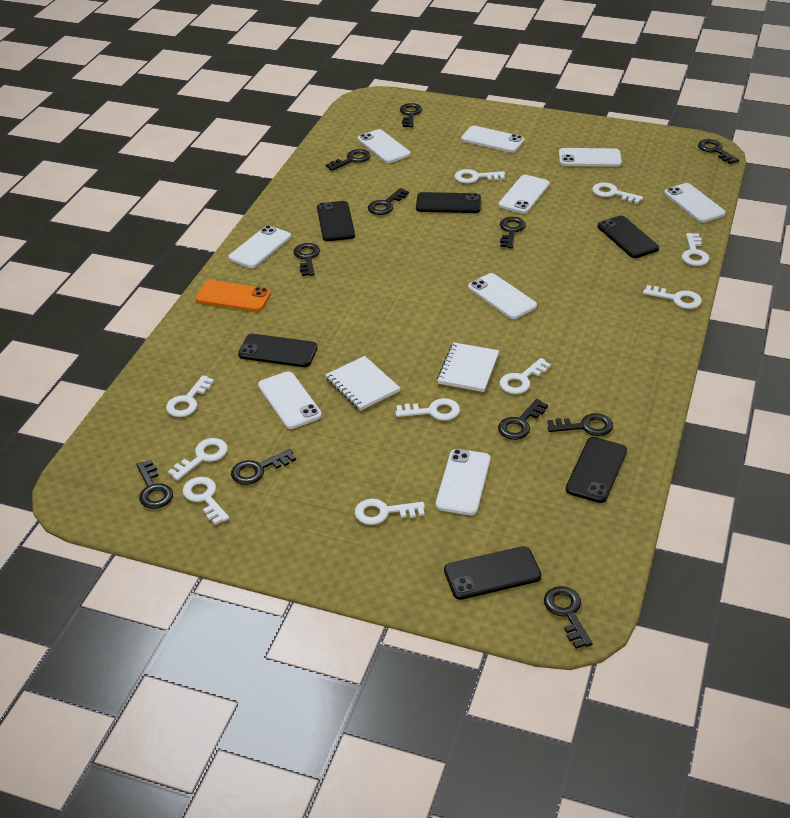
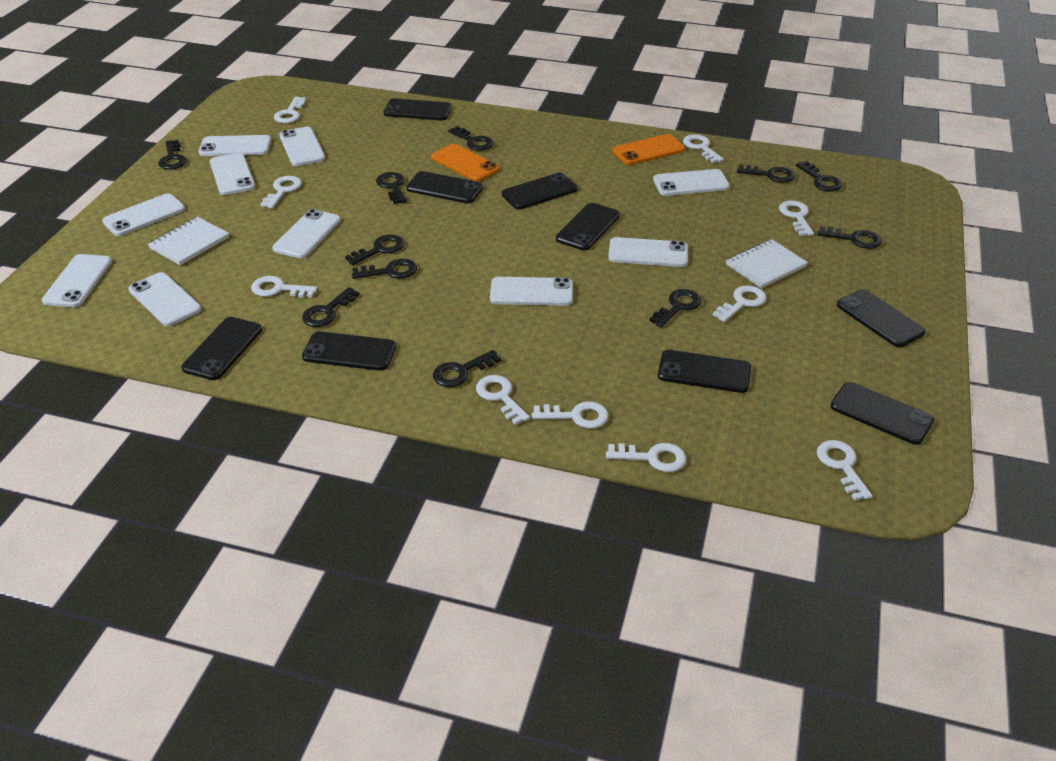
black phone: [238,334,318,367] [317,201,355,241] [416,192,481,213] [444,546,541,600] [566,437,627,503] [597,216,659,258] = 6 -> [181,317,262,380] [302,331,396,371] [384,98,452,120] [406,171,483,203] [502,172,578,209] [556,203,620,250] [658,350,751,393] [831,382,934,445] [837,289,926,347] = 9
orange phone: [195,280,271,311] = 1 -> [431,144,500,182] [612,134,685,165] = 2
white phone: [229,225,291,268] [258,371,322,429] [358,129,410,163] [436,449,490,515] [461,126,524,153] [468,273,537,319] [499,175,550,214] [559,148,622,167] [664,183,726,223] = 9 -> [42,254,112,307] [102,193,185,236] [128,272,202,326] [199,135,271,156] [210,153,255,195] [272,209,341,258] [279,127,325,166] [490,277,573,306] [608,237,688,267] [653,169,730,196] = 10

